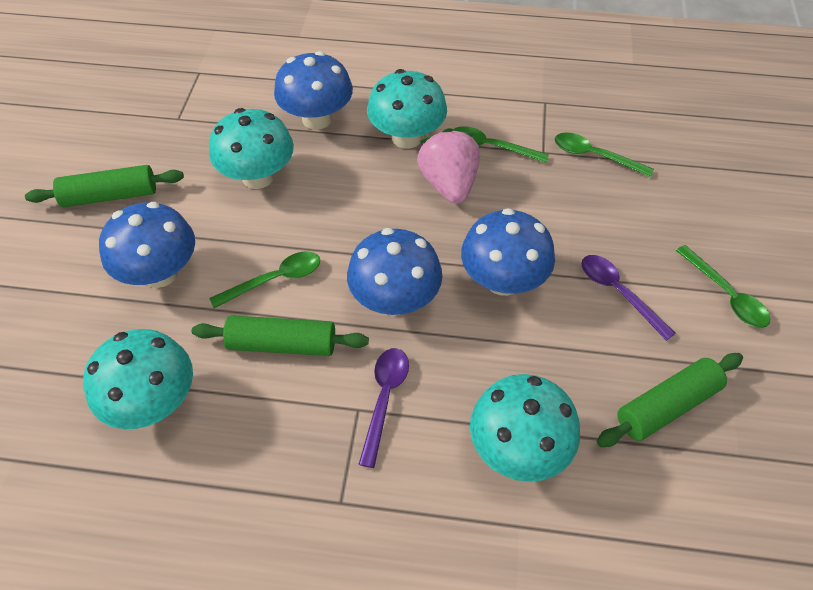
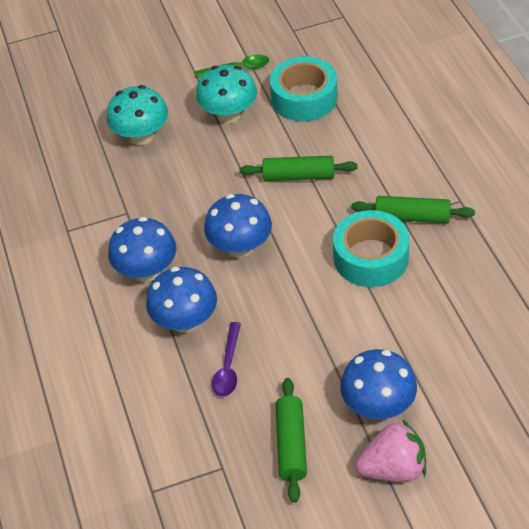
green spoon: [209,251,320,308] [453,126,549,163] [555,132,654,177] [676,245,770,328] = 4 -> [195,55,269,77] = 1
purple spoon: [358,348,409,468] [581,255,676,341] = 2 -> [212,322,241,397] = 1
turquoise mushroom: [83,329,193,429] [209,108,294,189] [367,69,447,149] [470,374,580,482] = 4 -> [107,85,168,145] [196,65,257,124] = 2
turquoise tape: none = 0 -> [270,57,338,121] [333,210,410,287] = 2

